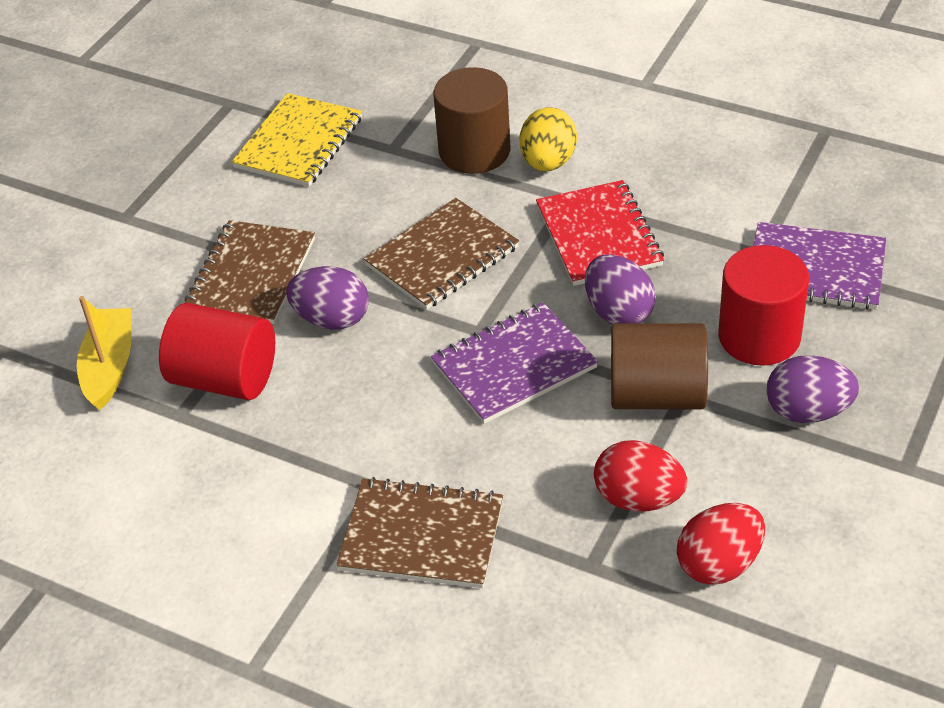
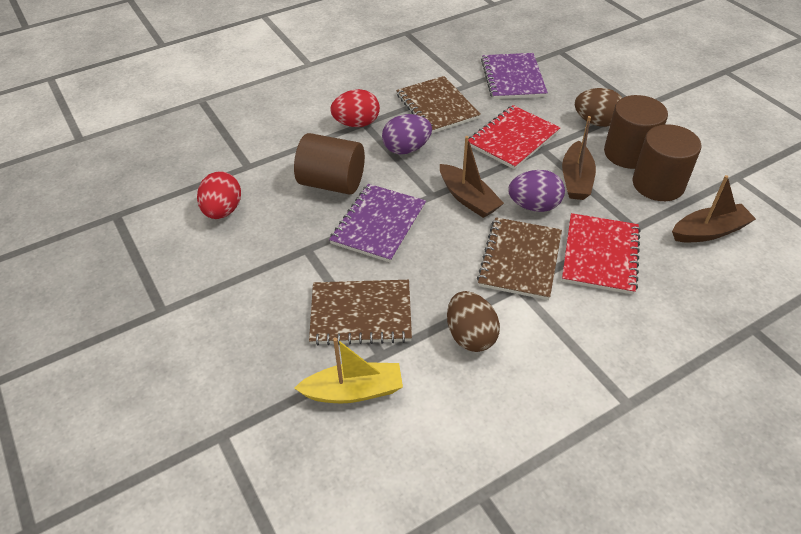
brown boat: none = 0 -> [440,136,504,218] [562,116,596,200] [672,175,756,242] = 3
brown cylinder: [433,67,510,174] [611,323,708,409] = 2 -> [294,133,365,195] [604,95,668,169] [632,124,701,201] = 3
brown egg: none = 0 -> [447,291,500,352] [575,88,622,127] = 2
purple egg: [286,266,369,330] [585,254,656,325] [766,355,859,423] = 3 -> [382,114,432,154] [508,170,565,212] = 2
red cylinder: [159,303,275,400] [718,245,809,366] = 2 -> none = 0
red notebook: [536,180,664,286] = 1 -> [468,105,560,170] [562,213,640,295] = 2
yellow egg: [520,107,577,171] = 1 -> none = 0
yellow notebook: [231,93,362,187] = 1 -> none = 0

